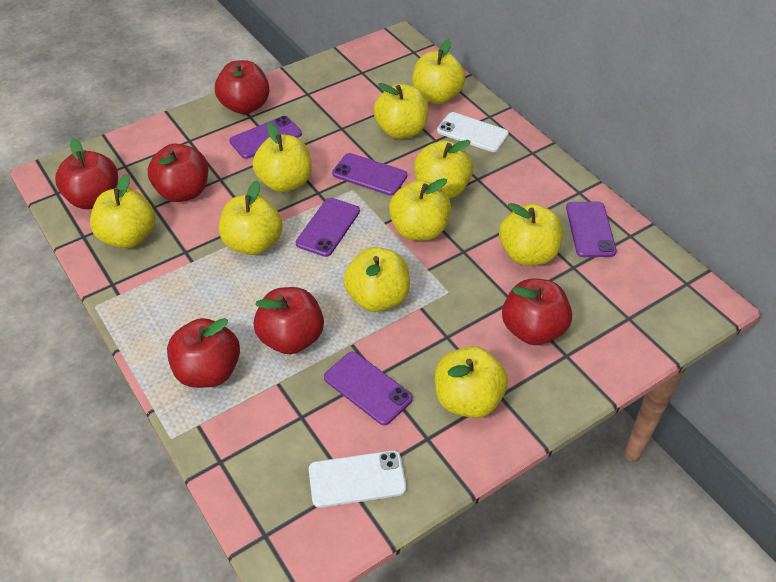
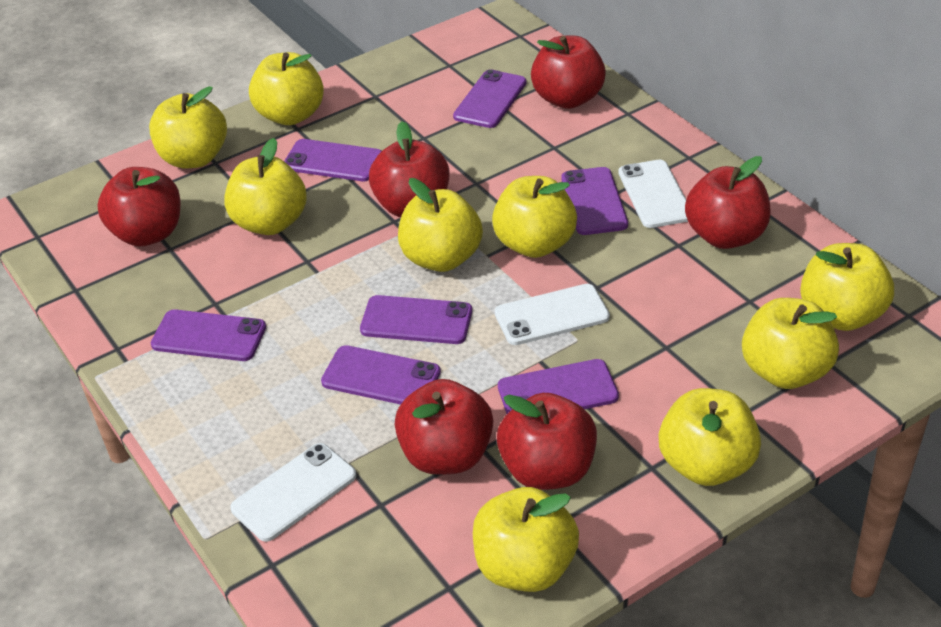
purple phone: [229,116,302,159] [296,198,360,257] [324,352,413,425] [332,153,407,196] [566,201,617,257] = 5 -> [151,309,266,361] [284,139,381,181] [321,345,441,405] [360,295,472,344] [453,69,526,128] [498,359,619,414] [561,167,628,235] = 7
white phone: [309,450,406,508] [437,112,509,152] = 2 -> [230,443,356,542] [495,284,610,345] [618,160,688,228] = 3
yellow apple: [90,174,155,248] [219,180,283,255] [253,122,312,192] [343,247,410,312] [373,83,429,139] [389,178,451,241] [412,39,465,104] [414,140,473,198] [435,346,508,418] [499,203,563,266] = 10 -> [149,86,227,168] [224,138,307,235] [249,52,324,125] [398,178,483,272] [473,487,579,592] [492,176,577,258] [659,388,761,486] [742,298,839,389] [800,243,894,331] = 9

